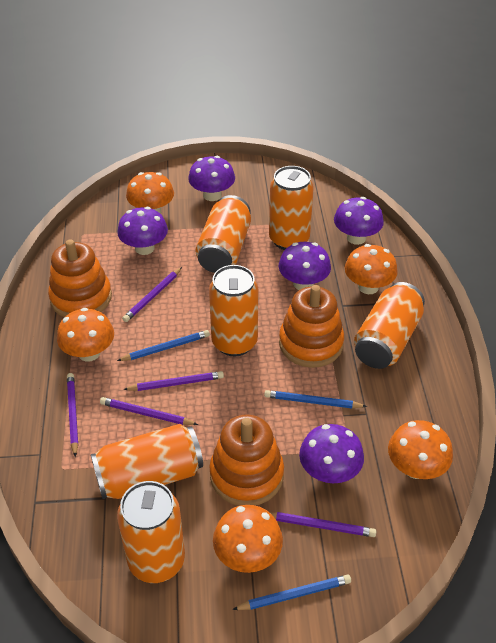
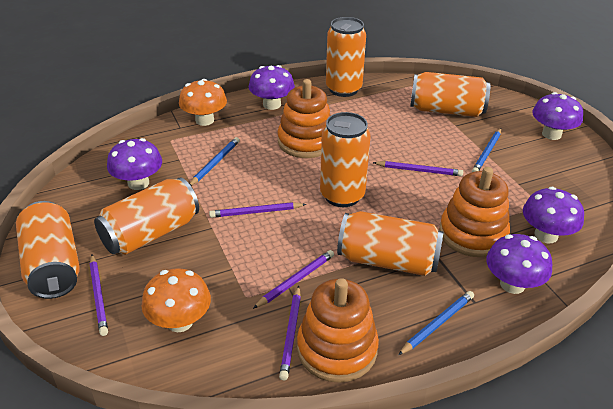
orange mushroom: [57,308,114,362] [126,172,174,214] [213,505,283,573] [345,244,398,294] [388,420,453,479] = 5 -> [142,268,211,332] [179,79,227,126] = 2

